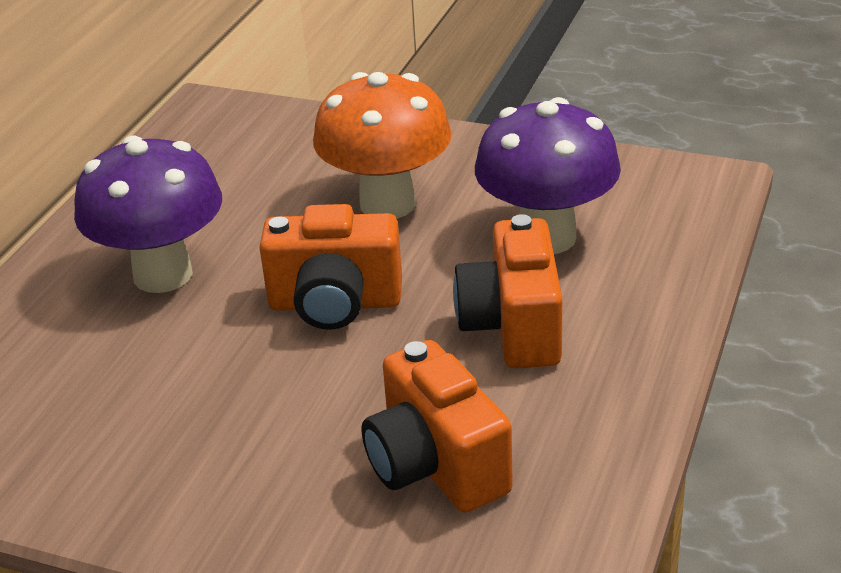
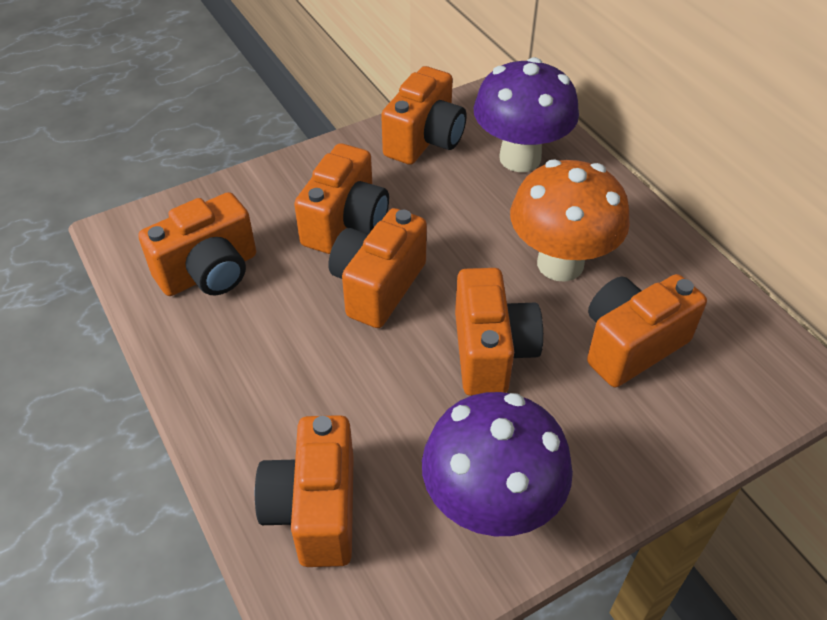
orange camera: [259,204,402,330] [362,340,513,513] [453,214,563,368] = 3 -> [138,192,256,296] [255,415,354,567] [294,143,389,254] [328,208,427,328] [381,66,467,165] [455,268,543,396] [587,274,707,387] = 7

